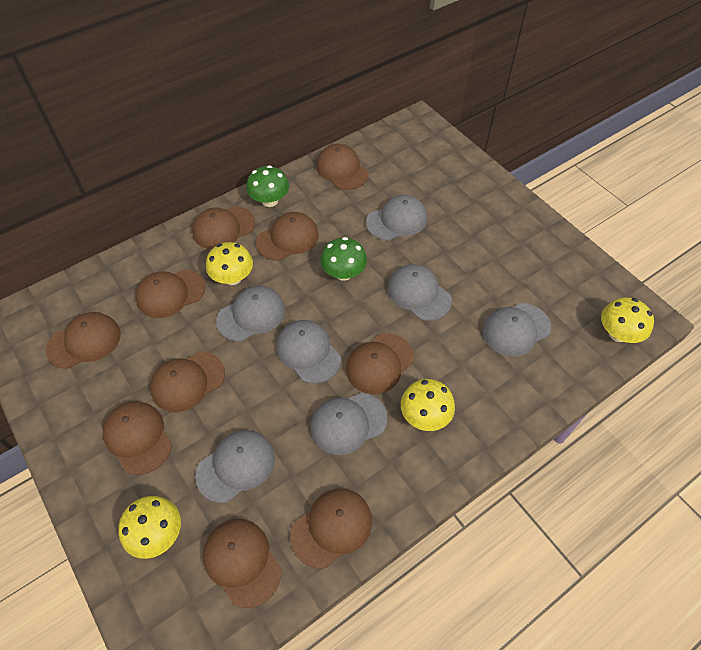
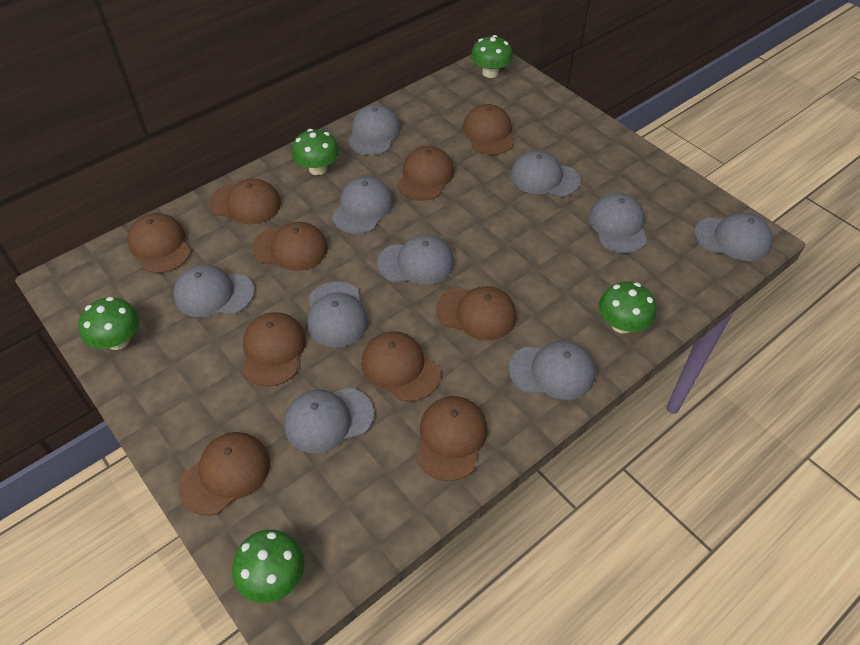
green mushroom: [246,165,289,207] [320,237,367,281] = 2 -> [79,297,140,350] [232,530,305,603] [292,129,340,175] [471,35,513,78] [599,282,656,334] = 5
grey cap: [195,430,275,503] [216,286,285,342] [276,320,341,383] [311,393,387,455] [366,195,427,241] [388,264,452,321] [482,303,551,357] = 7 -> [173,265,254,317] [284,387,374,453] [307,282,368,347] [332,176,393,234] [348,104,401,155] [377,234,454,284] [509,341,596,400] [510,150,580,197] [589,193,647,253] [694,213,773,261] = 10
yellow mushroom: [118,496,181,559] [206,242,253,285] [401,379,455,431] [601,298,654,343] = 4 -> none = 0

